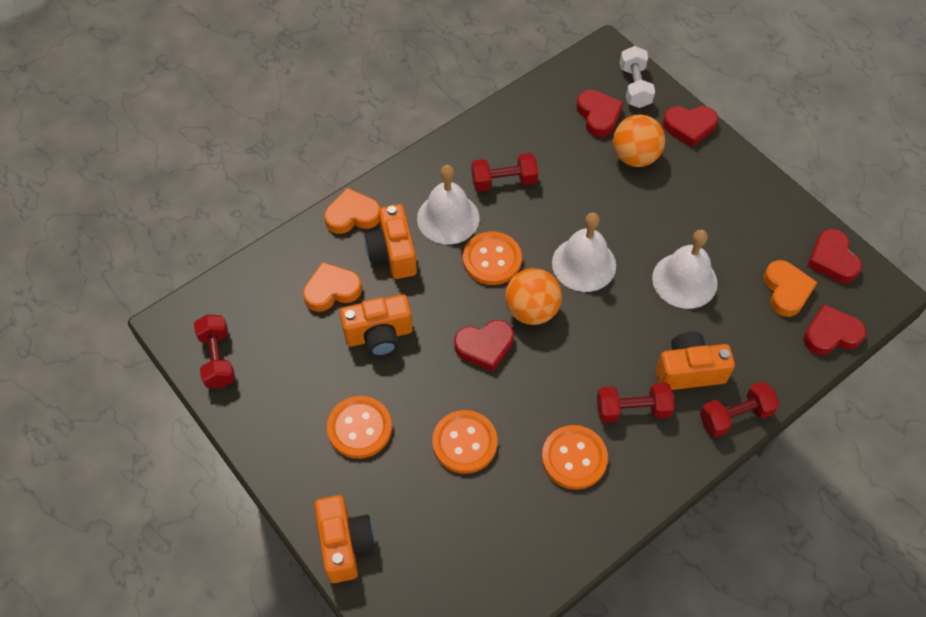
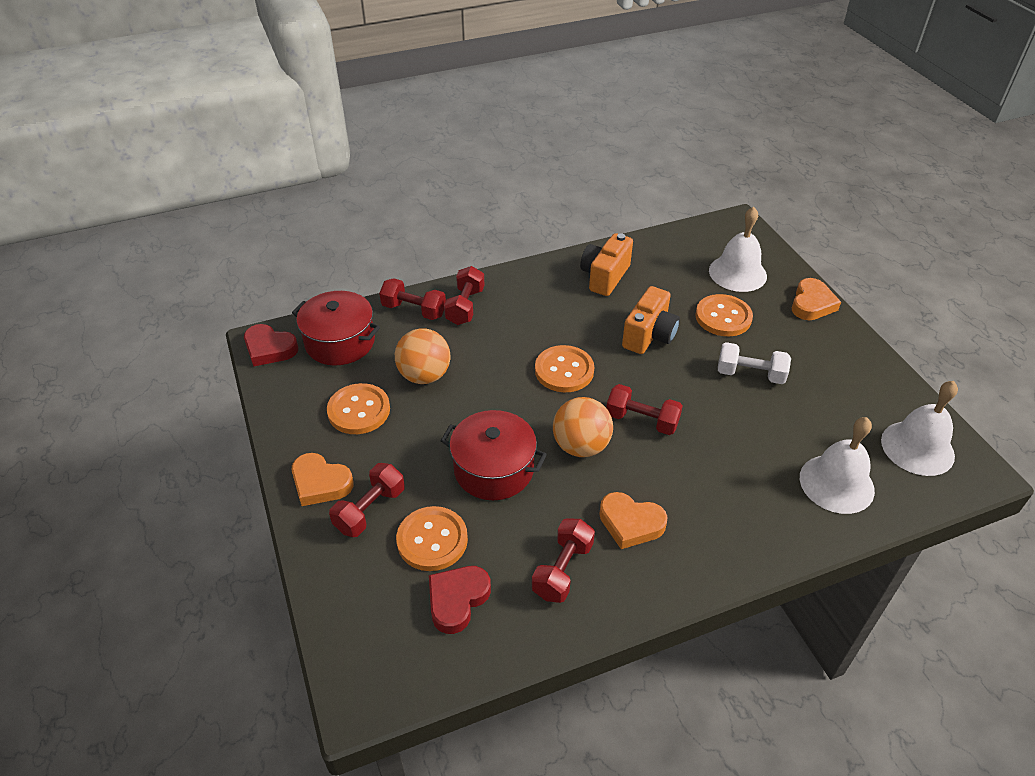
orange camera: [314,495,375,583] [340,294,413,357] [365,204,417,279] [656,332,735,390] = 4 -> [580,233,633,296] [622,286,680,354] = 2
red dumbbell: [194,314,235,388] [471,153,538,192] [597,382,674,423] [700,381,779,438] = 4 -> [329,463,405,537] [379,278,446,320] [444,266,485,325] [532,518,595,603] [606,384,683,435] = 5
red heart: [454,320,514,372] [576,90,623,137] [663,106,718,147] [803,304,866,355] [808,229,862,283] = 5 -> [244,324,298,367] [429,566,491,634] = 2
red pot: none = 0 -> [292,291,380,365] [441,410,547,500] = 2

